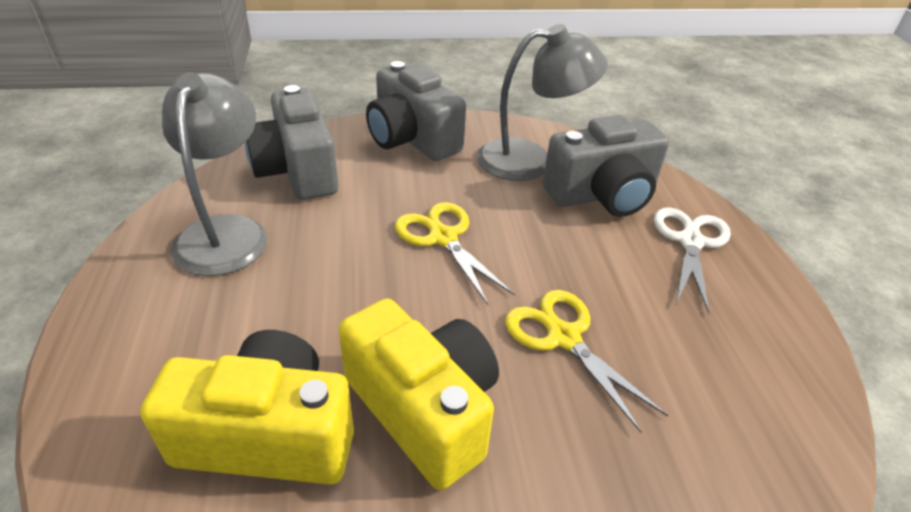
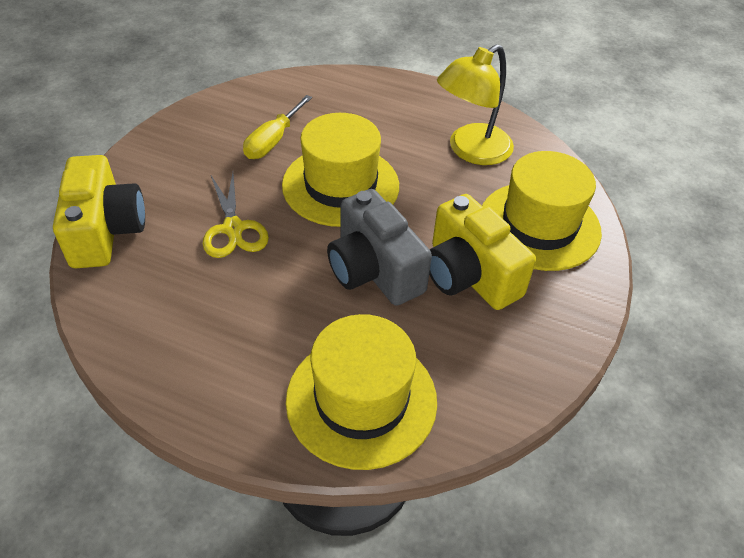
grey camera: [244,85,339,200] [366,61,466,161] [543,115,669,217] = 3 -> [327,189,432,306] = 1
grey lamp: [162,72,267,276] [477,24,608,181] = 2 -> none = 0
white scissors: [654,207,731,314] = 1 -> none = 0
yellow hat: none = 0 -> [282,113,399,227] [286,314,437,470] [482,151,602,271] = 3
yellow lamp: none = 0 -> [437,44,514,165] = 1
yellow scissors: [395,202,515,305] [505,290,668,433] = 2 -> [203,172,269,258] = 1
yellow screwdriver: none = 0 -> [243,95,312,159] = 1

